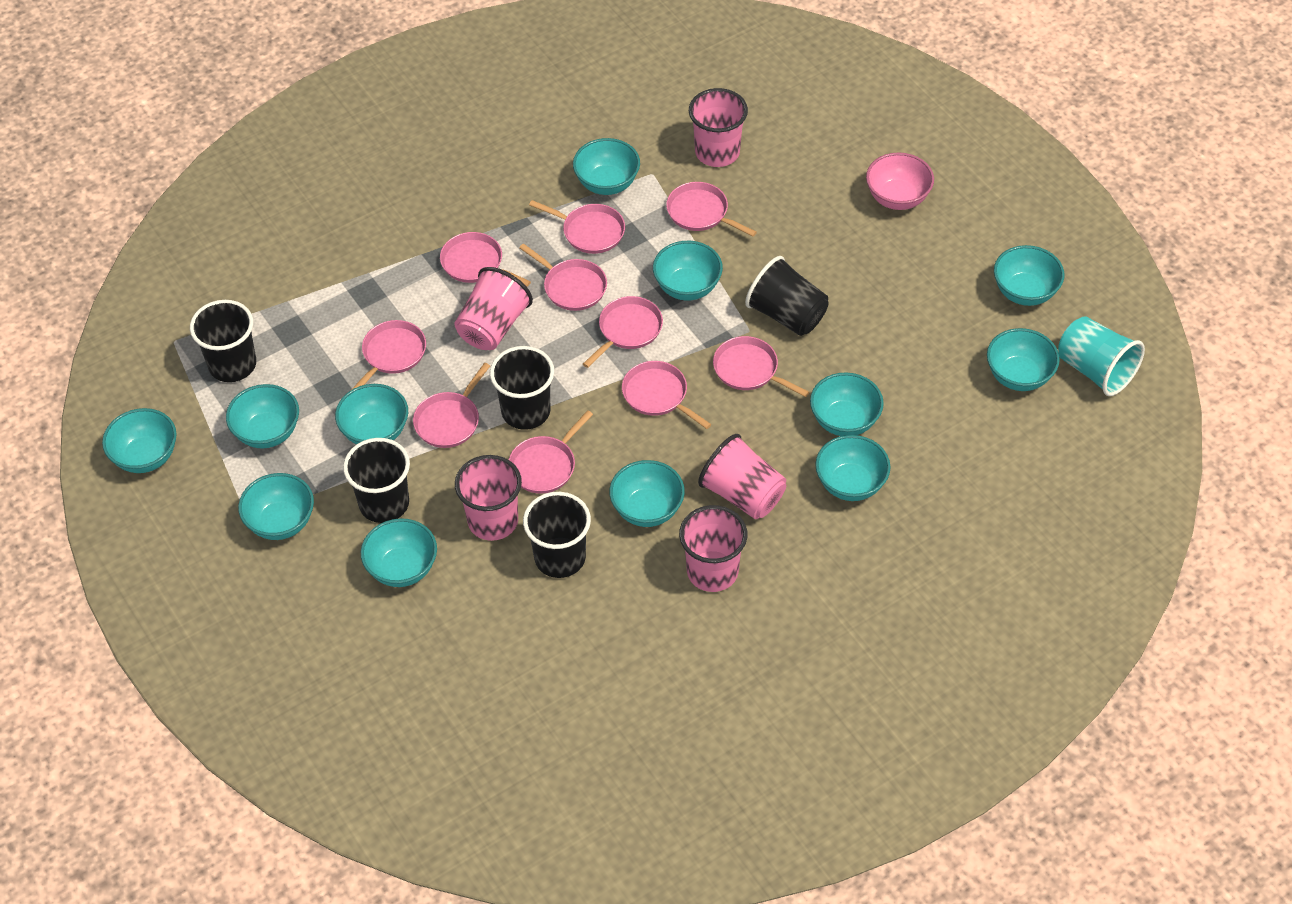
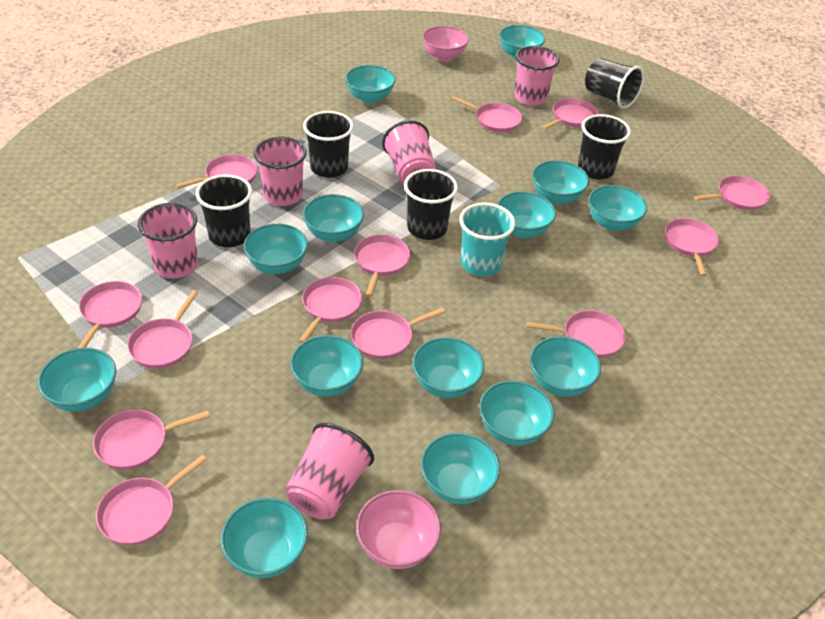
pink bowl: [866,152,934,210] = 1 -> [356,490,441,569] [422,26,469,62] = 2
pink pan: [351,320,426,390] [413,363,490,448] [440,232,531,287] [509,410,593,494] [519,243,607,311] [529,200,625,254] [583,296,663,368] [622,361,712,429] [666,182,757,237] [713,336,809,397] = 10 -> [78,281,142,348] [93,410,210,470] [96,455,207,545] [127,290,199,369] [175,154,257,189] [299,277,362,343] [351,307,446,359] [354,235,410,297] [451,96,522,132] [526,310,626,358] [541,98,598,130] [665,218,719,277] [694,176,770,210] = 13
turquoise bowl: [102,408,177,473] [226,384,299,448] [238,473,314,540] [335,384,408,444] [361,518,437,587] [573,138,640,195] [609,460,685,527] [653,241,723,301] [810,372,884,436] [815,435,891,501] [987,328,1060,391] [994,245,1064,306] = 12 -> [38,348,116,412] [221,497,308,578] [243,224,308,274] [290,335,363,397] [303,194,364,242] [345,65,396,104] [413,337,484,398] [421,433,500,504] [479,380,554,446] [497,191,556,238] [499,25,545,59] [530,336,601,397] [532,160,589,205] [588,185,647,231] = 14

